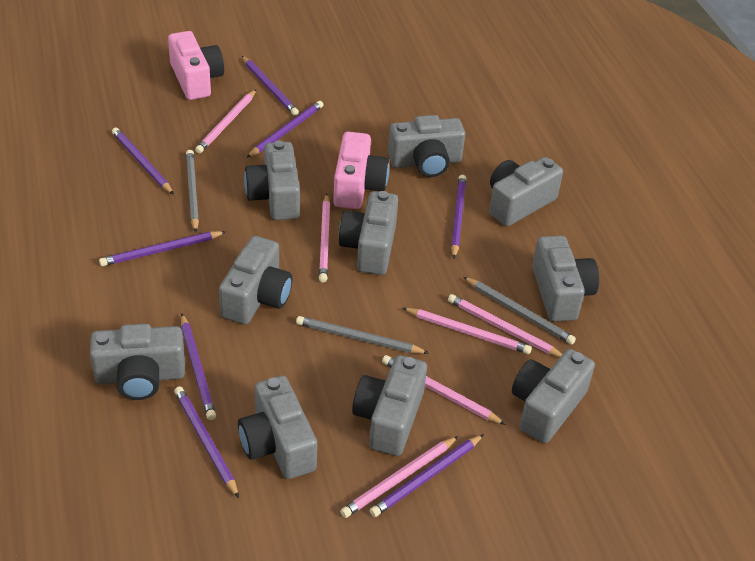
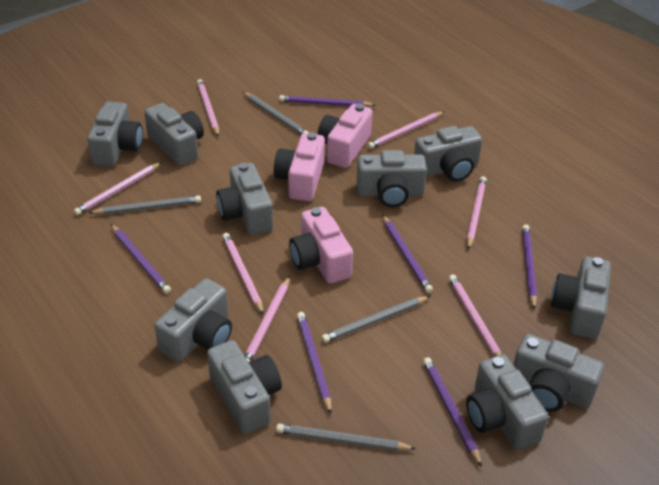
grey pencil: [186,150,199,233] [296,316,429,354] [463,277,576,345] = 3 -> [89,196,201,215] [243,92,309,135] [276,424,416,451] [322,296,430,343] = 4
pink camera: [168,31,224,100] [333,132,389,209] = 2 -> [274,132,325,201] [289,207,353,284] [318,104,373,168] = 3
pink pencil: [195,90,256,154] [319,194,330,283] [340,436,458,518] [382,355,506,425] [403,308,532,354] [448,294,562,357] = 6 -> [73,162,162,215] [197,79,219,137] [222,233,264,315] [245,276,290,362] [367,111,445,149] [449,274,502,357] [467,176,487,249] = 7
purple pencil: [99,231,226,266] [112,128,174,195] [174,386,239,498] [181,314,216,420] [242,56,299,116] [246,101,323,158] [369,434,484,517] [451,175,466,259] = 8 -> [111,224,171,294] [279,95,375,107] [297,312,332,414] [383,215,433,293] [423,357,482,467] [522,225,537,309] = 6

